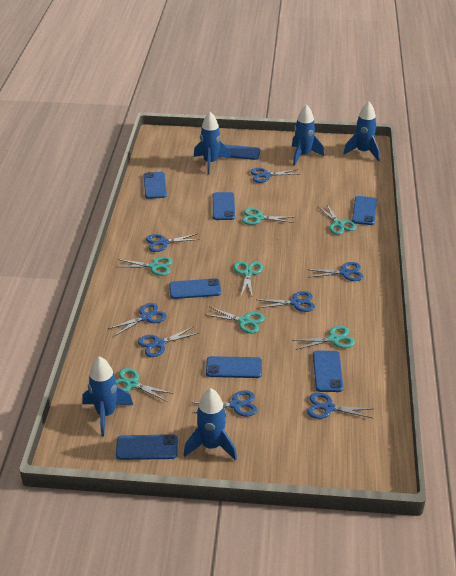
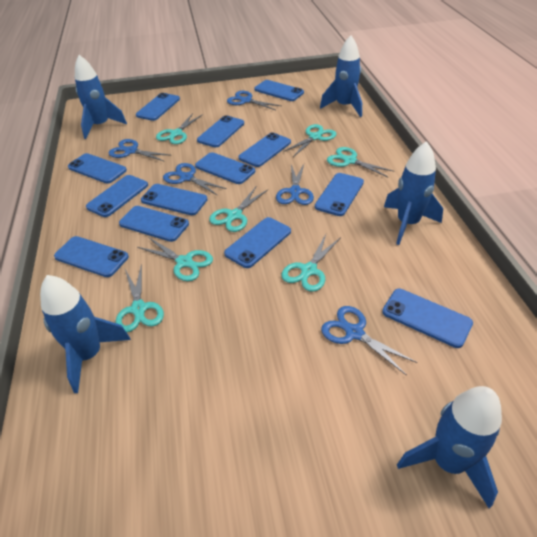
blue phone: [116,435,178,460] [144,172,167,199] [169,278,221,299] [206,356,262,378] [213,192,235,220] [219,144,260,160] [313,351,343,392] [352,196,377,225] = 8 -> [54,236,129,277] [68,153,127,184] [86,175,148,217] [119,206,189,242] [136,93,180,121] [141,184,208,215] [195,152,255,184] [197,115,244,147] [224,217,291,268] [238,132,291,167] [255,80,304,101] [315,173,364,216] [382,289,473,348] = 13
blue scissors: [108,303,167,336] [138,326,199,357] [146,234,201,252] [191,390,257,417] [250,168,300,183] [258,291,315,312] [306,262,363,281] [307,393,372,419] = 8 -> [108,139,172,162] [163,163,227,196] [227,91,281,110] [276,164,314,205] [321,306,417,376] = 5

